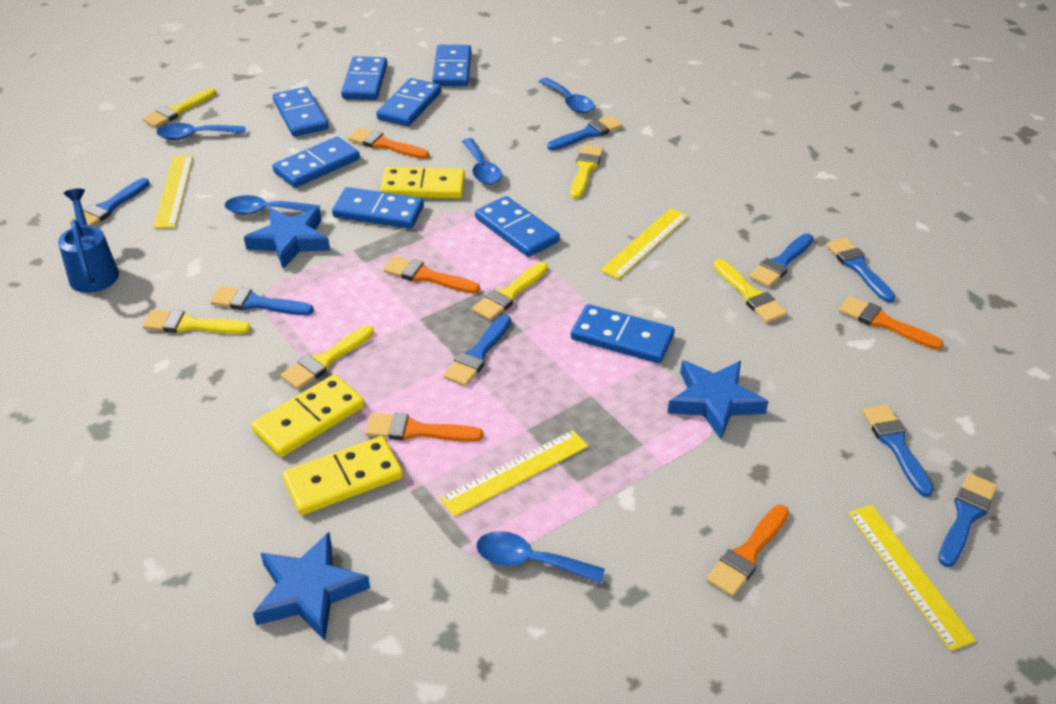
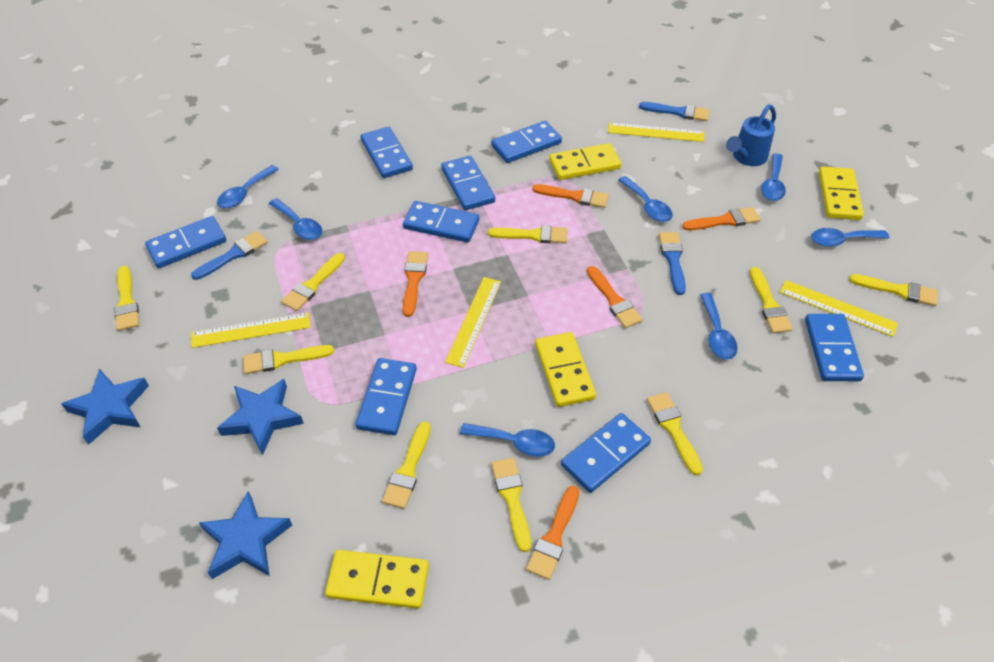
blue brush: [69,178,150,226] [210,286,314,315] [443,315,511,386] [547,116,622,150] [749,233,813,287] [826,238,895,303] [862,404,934,497] [938,473,997,567] = 8 -> [191,231,268,280] [639,102,710,121] [659,232,686,295] = 3
blue spoon: [157,123,246,140] [225,195,320,215] [462,138,502,185] [476,531,605,584] [539,78,595,113] = 5 -> [217,165,279,208] [269,198,322,240] [460,423,555,457] [618,176,673,222] [700,293,738,360] [761,153,786,201] [811,228,889,247] = 7
yellow brush: [142,88,216,128] [142,310,251,334] [281,325,374,390] [472,262,548,321] [570,145,604,199] [714,259,787,323] = 6 -> [114,266,139,331] [243,345,334,374] [281,253,345,311] [382,421,430,509] [488,225,567,243] [491,458,531,552] [647,392,703,475] [750,267,793,333] [849,274,938,306] = 9
yellow domino: [251,374,365,457] [283,436,403,515] [380,167,465,199] = 3 -> [325,550,429,609] [535,332,596,407] [549,143,621,180] [819,167,864,220] = 4

